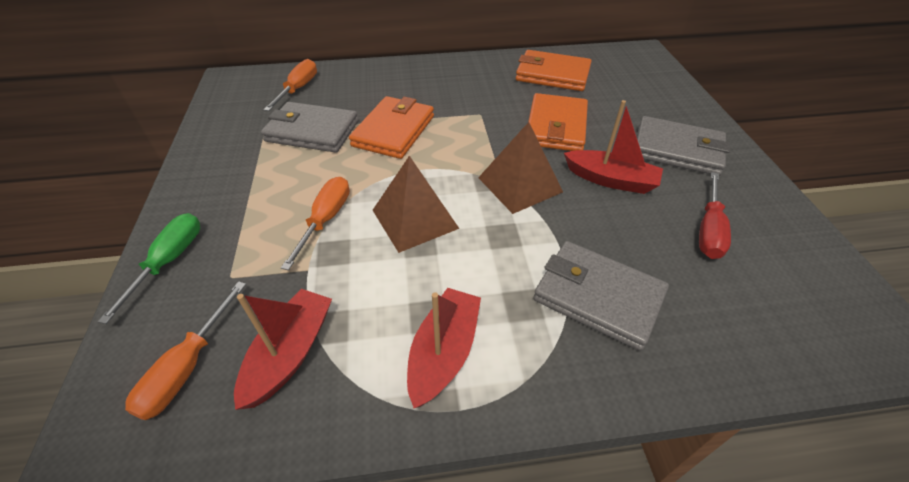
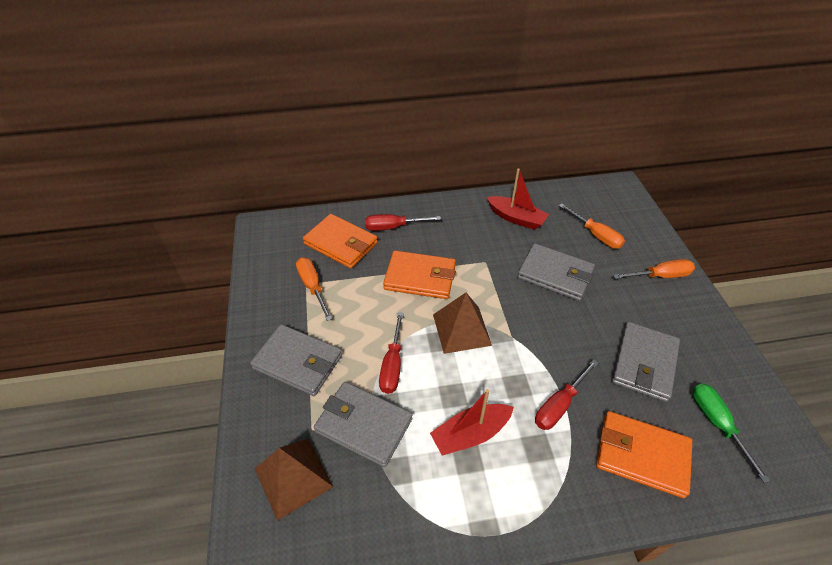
grey wallet: [261,102,358,153] [533,241,669,351] [637,116,730,176] = 3 -> [250,324,342,396] [314,382,412,467] [517,243,595,301] [612,322,680,402] = 4
red boat: [234,289,332,410] [407,288,481,408] [564,100,663,194] = 3 -> [430,389,514,455] [487,168,549,230] = 2
red screwdriver: [699,172,731,259] = 1 -> [365,214,441,231] [379,312,404,394] [535,359,599,430] = 3

